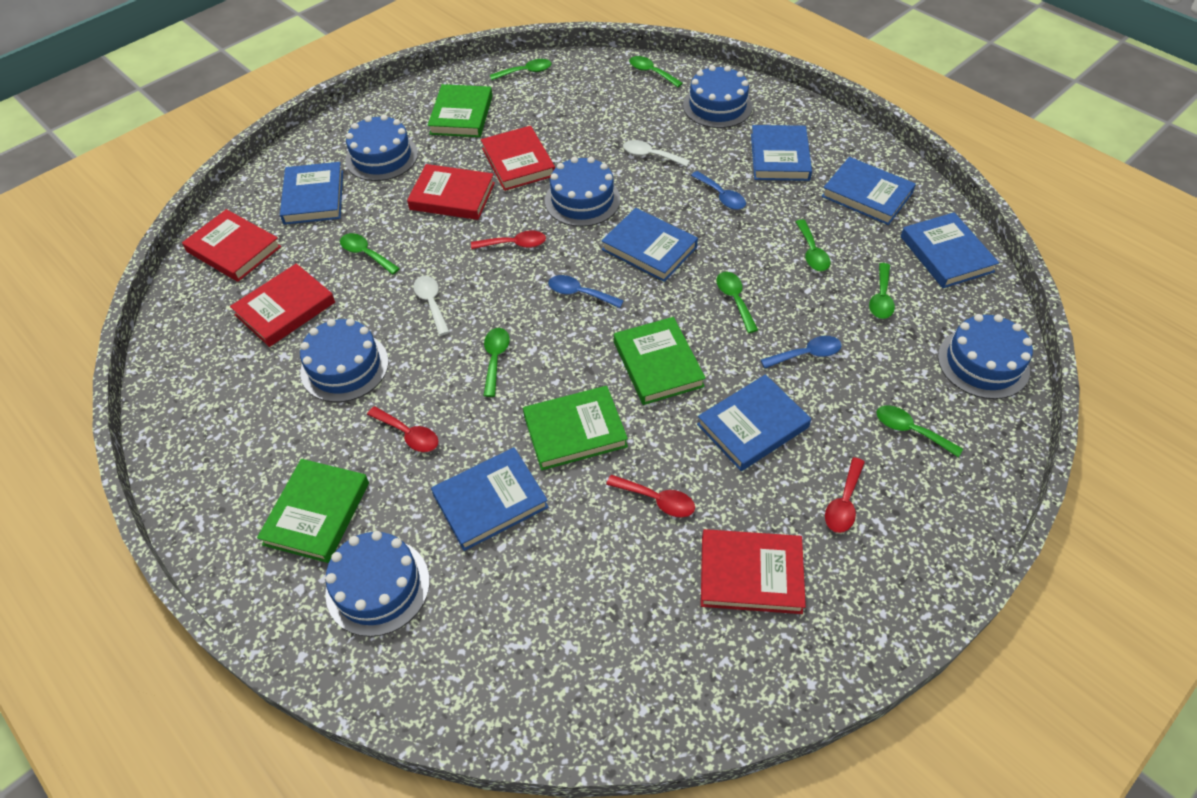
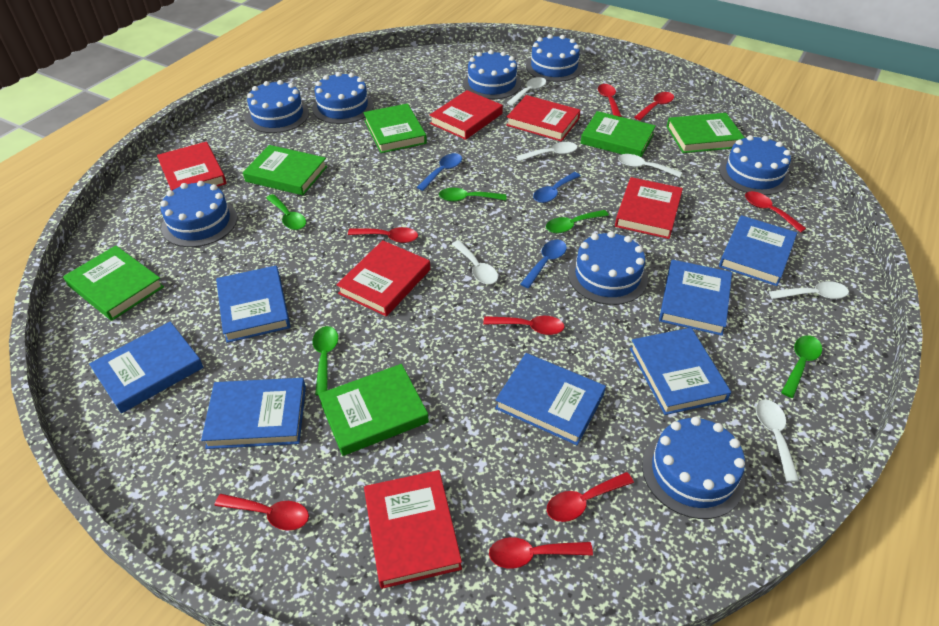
blue cake: [300,318,389,402] [325,531,430,637] [345,115,418,181] [545,157,620,227] [683,65,753,128] [938,314,1033,399] = 6 -> [160,181,237,247] [246,80,309,133] [312,72,374,124] [463,50,521,99] [526,34,583,82] [568,231,648,305] [642,416,745,519] [719,135,791,195] = 8
green book: [257,459,369,563] [428,84,492,137] [523,386,628,470] [614,317,706,405] = 4 -> [63,245,164,321] [243,145,327,195] [318,364,429,456] [363,104,427,153] [580,111,656,157] [667,113,745,153] = 6
green spoon: [340,233,400,275] [483,328,510,397] [490,59,552,80] [629,56,683,87] [716,272,758,333] [796,220,831,271] [869,263,895,319] [876,405,963,457] = 8 -> [266,194,306,230] [313,326,338,396] [439,188,506,202] [546,210,609,233] [781,335,822,398] = 5
red book: [182,209,281,282] [230,264,335,347] [407,164,495,220] [481,126,555,191] [701,529,806,614] = 5 -> [157,142,227,191] [336,240,430,316] [364,470,462,589] [430,90,503,140] [506,95,580,142] [615,177,683,239] = 6
red spoon: [367,406,438,452] [471,231,546,249] [606,475,695,517] [825,457,865,533] = 4 -> [214,494,309,530] [348,227,418,243] [483,316,565,335] [489,537,593,569] [547,472,634,522] [598,84,622,117] [634,92,674,120] [745,191,806,233] = 8
white spoon: [413,276,450,335] [623,140,690,167] = 2 -> [452,240,498,284] [507,77,546,106] [516,142,577,161] [618,154,682,178] [756,399,799,482] [769,281,849,299] = 6

